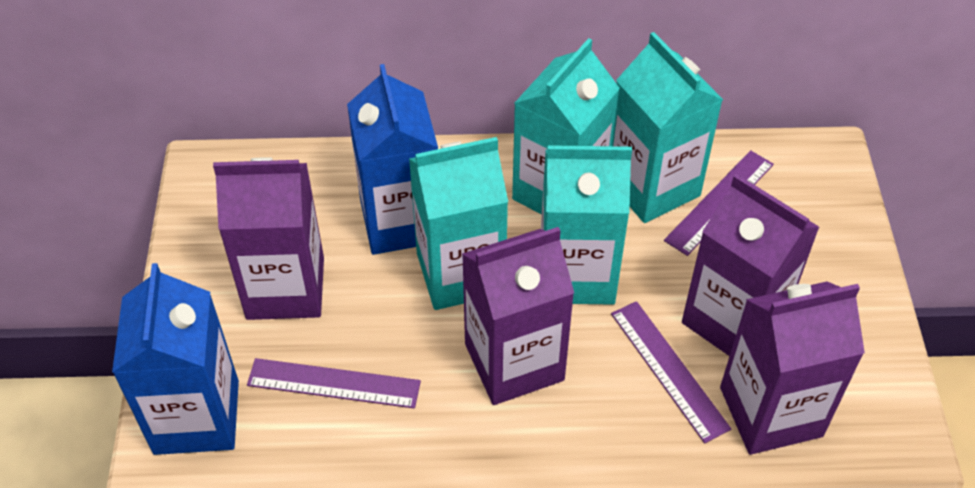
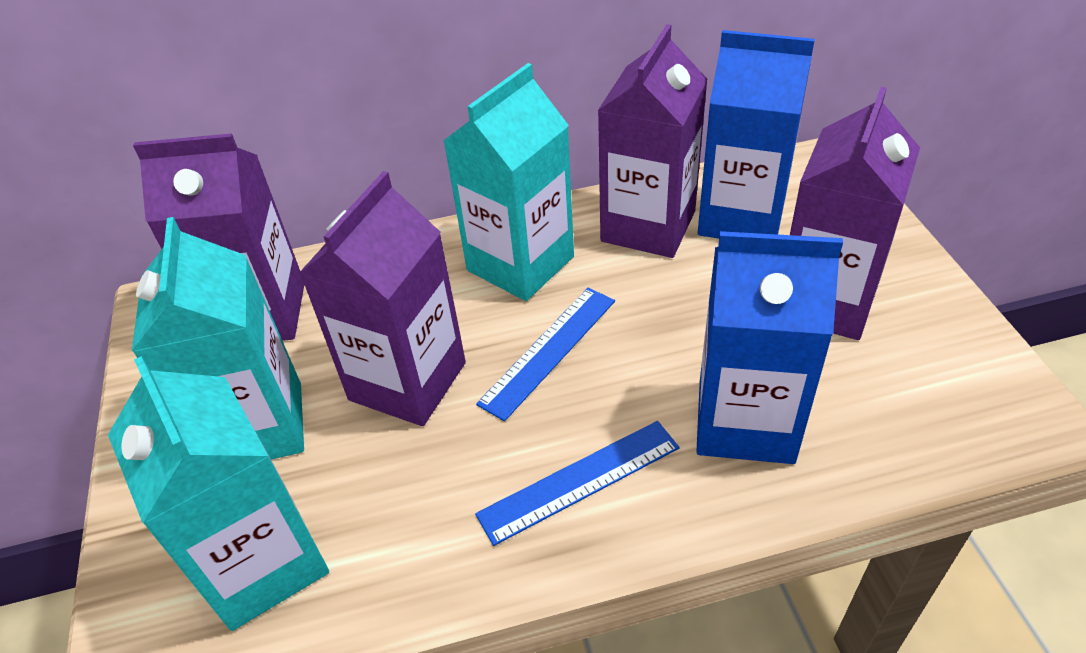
blue ruler: none = 0 -> [475,421,680,546] [476,288,615,421] = 2
purple ruler: [247,358,421,408] [611,301,731,443] [664,150,774,256] = 3 -> none = 0
turquoise carton: [409,137,508,310] [512,38,620,215] [541,145,632,305] [612,32,723,223] = 4 -> [108,356,329,631] [132,217,304,459] [443,63,574,301] = 3

